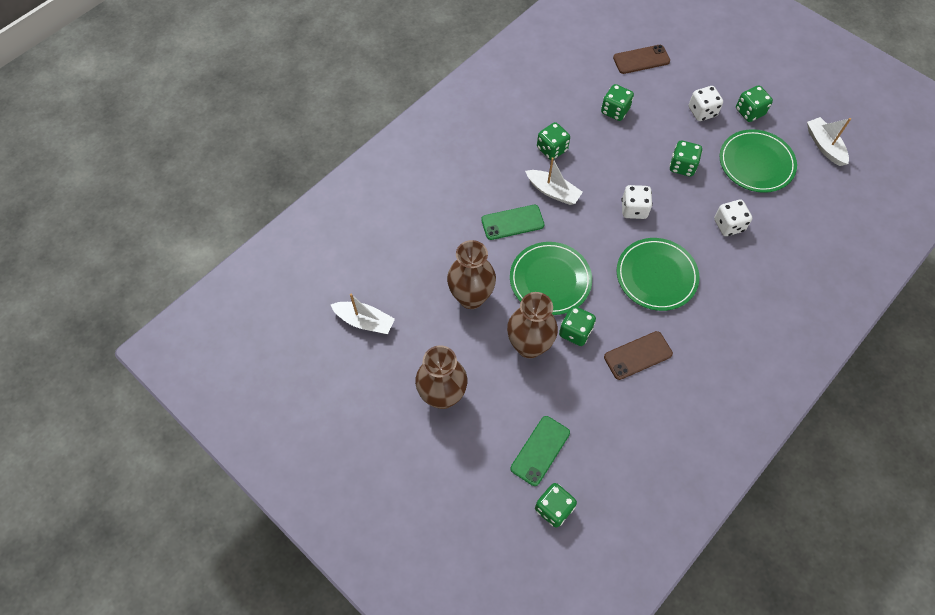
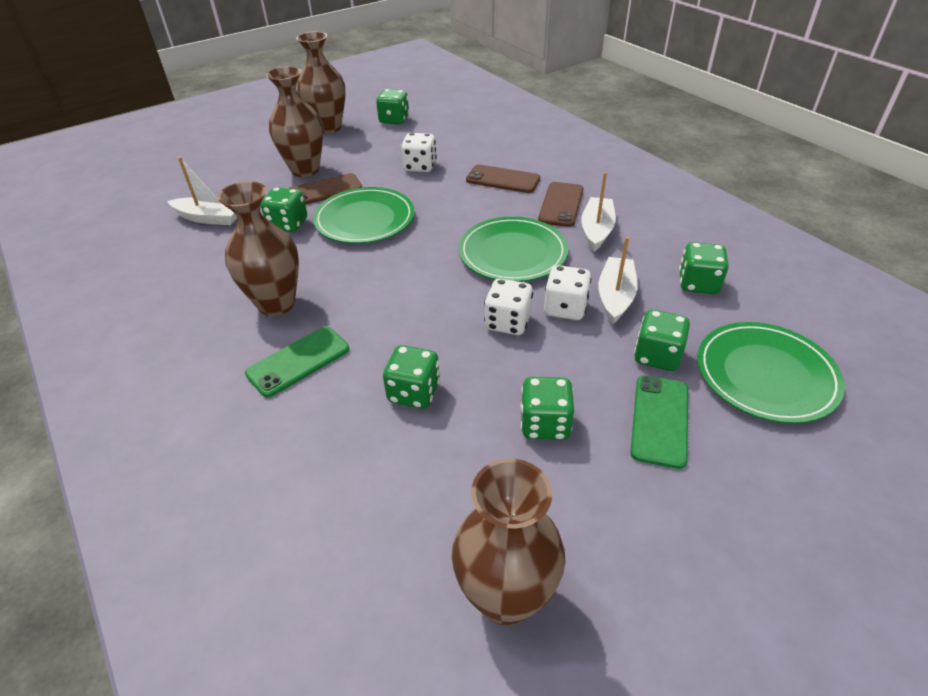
brown phone: [604,331,673,380] [613,45,670,74] = 2 -> [289,173,362,205] [466,164,540,193] [538,182,584,227] = 3
brown vase: [415,345,467,409] [447,240,496,309] [507,292,558,358] = 3 -> [218,181,299,316] [266,66,323,177] [296,31,346,134] [452,458,566,626] = 4

